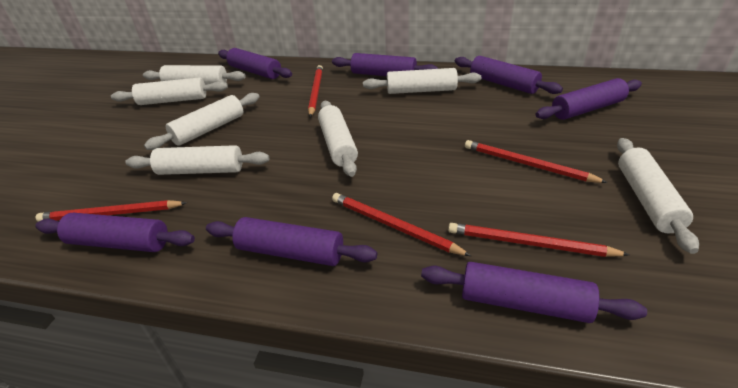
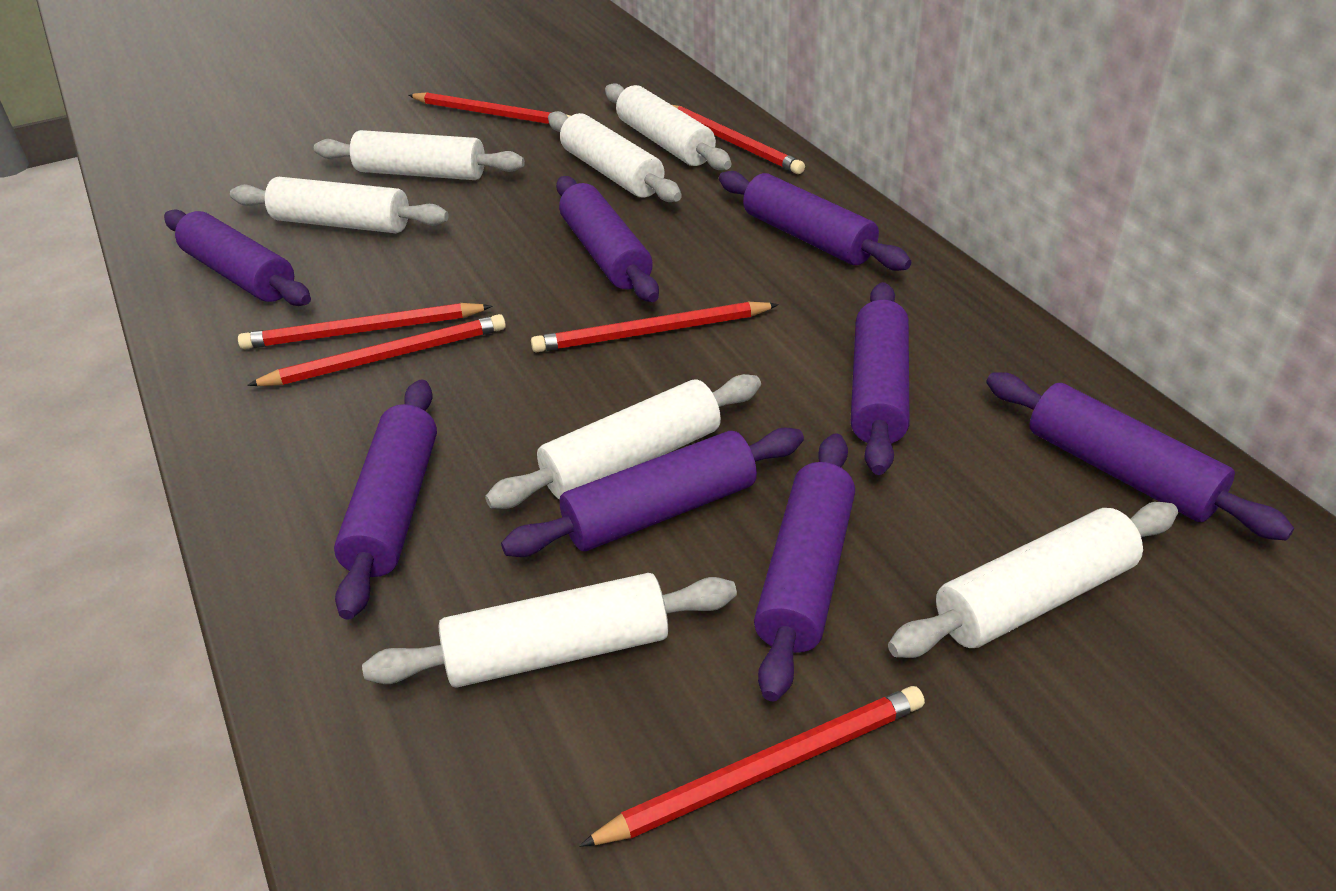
purple rolling pin: [35,213,195,252] [206,217,377,266] [218,48,292,79] [332,53,438,76] [421,262,647,323] [455,56,563,94] [535,78,642,120] = 7 -> [164,209,311,306] [334,379,437,620] [501,428,804,557] [556,176,659,302] [719,171,911,271] [754,434,855,701] [851,282,910,475] [986,372,1294,541] = 8
red pencil: [35,200,187,222] [308,65,323,117] [332,193,471,256] [448,223,630,257] [465,140,608,183] = 5 -> [238,303,492,349] [247,314,506,386] [408,92,570,124] [531,302,779,353] [579,686,925,847] [672,105,805,174] = 6

